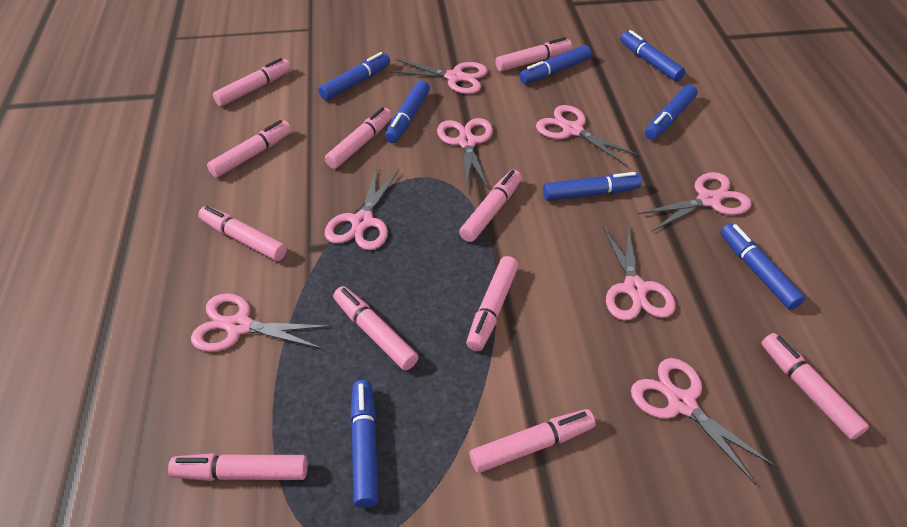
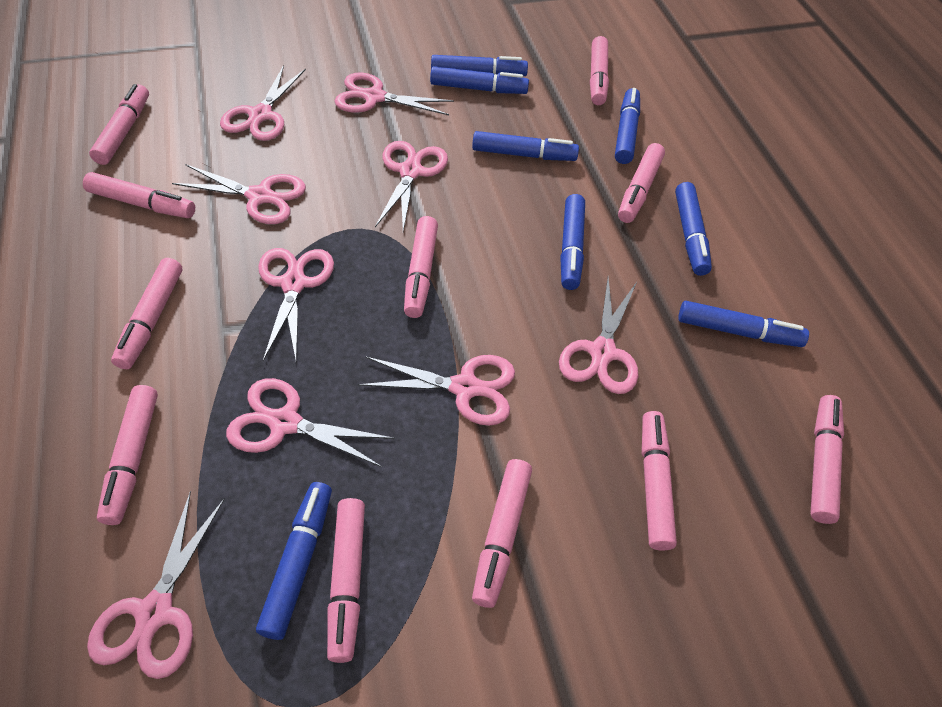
pink scissors: [191,293,331,352] [325,167,399,250] [389,59,488,94] [437,118,493,191] [536,105,640,166] [603,224,676,321] [631,358,775,485] [637,172,752,232] = 8 -> [87,491,225,679] [172,164,306,224] [220,65,306,141] [226,378,395,467] [258,248,334,361] [335,72,454,115] [358,355,515,426] [375,141,448,231] [559,277,639,394] = 9

